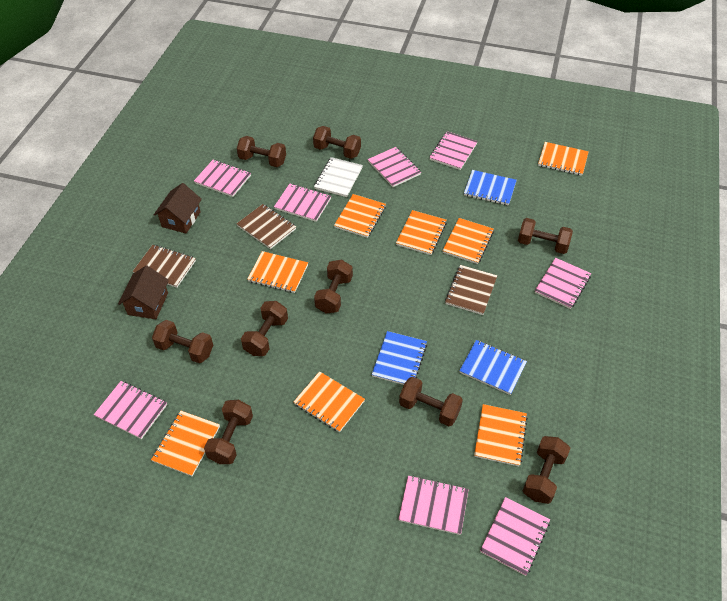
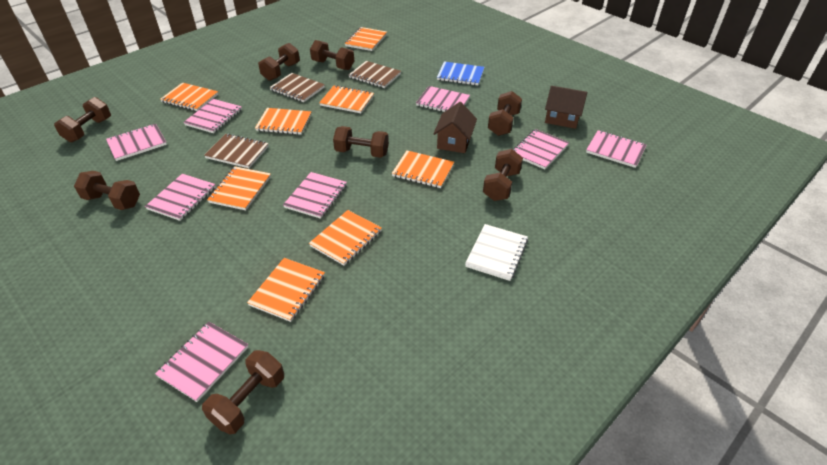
blue notebook: [372,331,427,385] [459,340,527,395] [464,170,517,206] = 3 -> [437,61,484,85] = 1
brown dumbbell: [152,320,213,363] [204,400,253,464] [237,136,286,167] [241,301,288,356] [313,126,361,159] [314,260,353,313] [399,377,463,426] [518,218,573,254] [523,436,570,504] = 9 -> [54,97,111,142] [74,171,140,210] [202,350,284,434] [258,43,300,81] [310,40,354,70] [333,126,389,158] [483,149,523,201] [488,91,522,136] = 8

